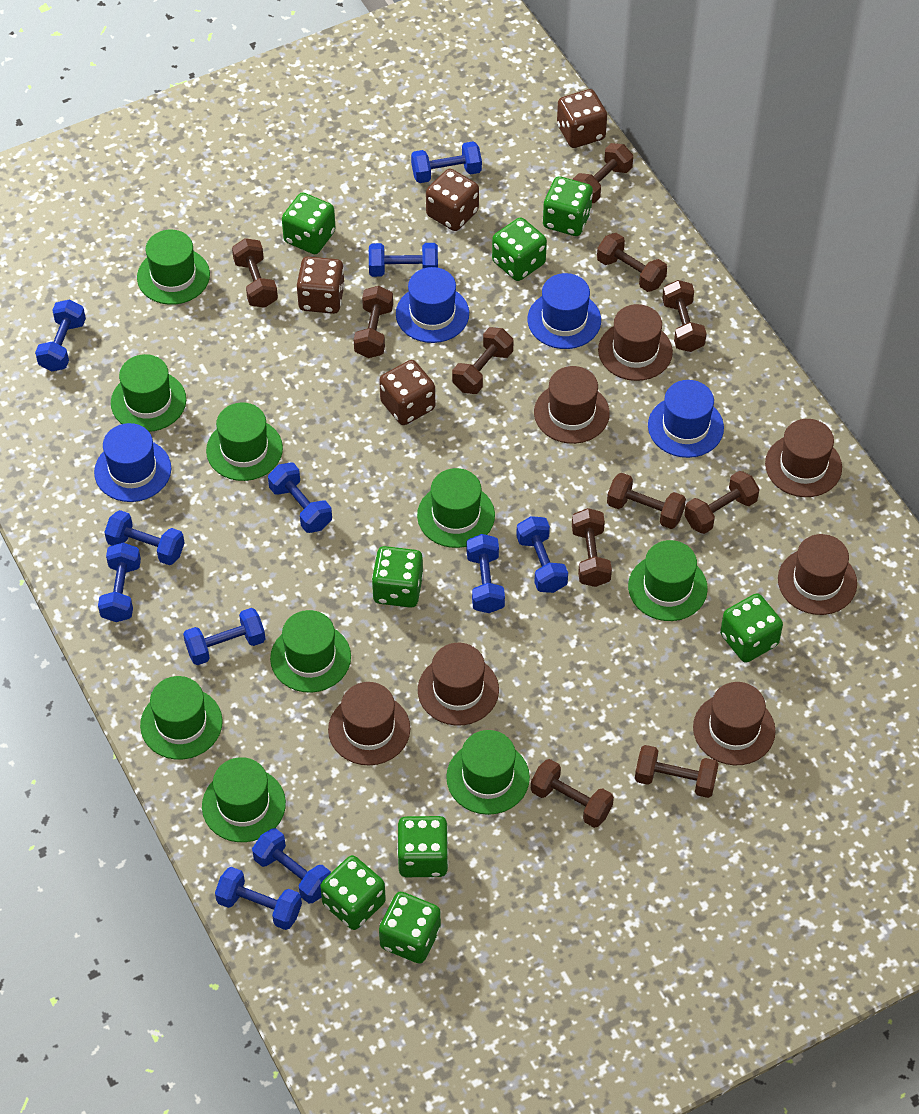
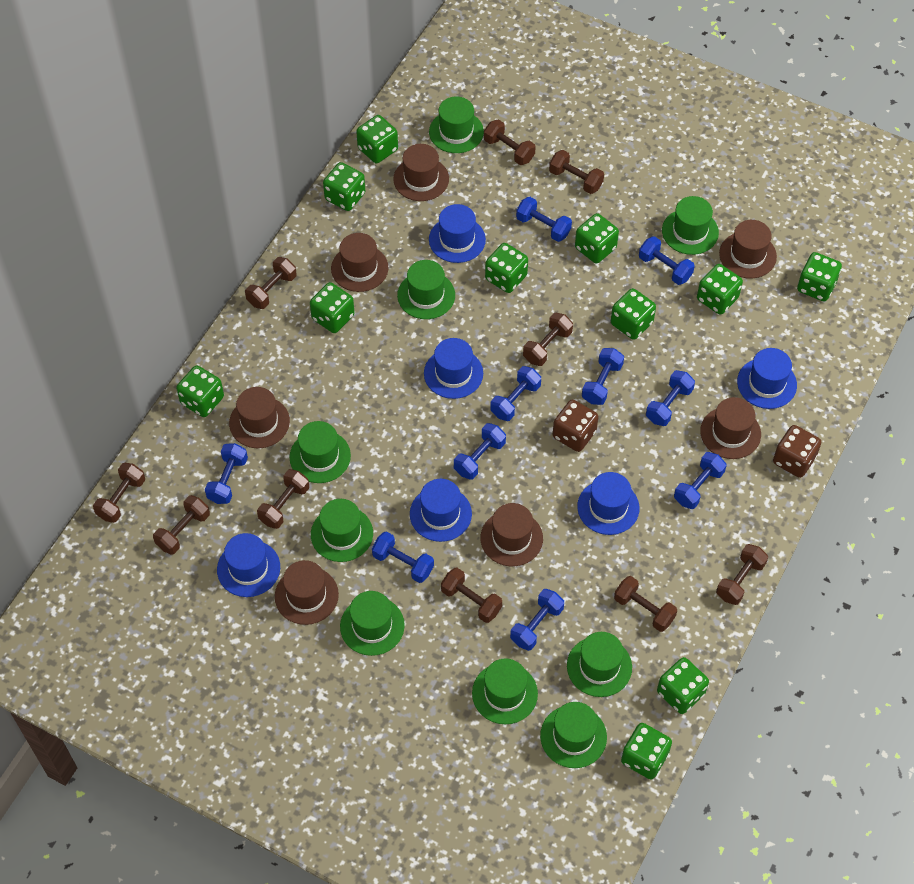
blue dumbbell: [35,299,86,371] [98,543,141,622] [104,510,184,565] [183,608,265,665] [215,867,302,930] [252,828,331,903] [268,463,332,533] [369,243,438,277] [411,141,482,183] [467,534,505,613] [516,516,568,593] = 11 -> [205,443,248,504] [372,531,434,583] [454,423,506,480] [490,366,541,421] [510,589,564,651] [516,197,572,242] [582,348,624,405] [639,236,695,285] [646,370,695,426] [674,452,727,509] = 10
blue hat: [94,423,171,502] [396,267,469,343] [528,273,601,349] [648,380,724,458] = 4 -> [217,533,280,597] [410,479,472,542] [424,338,483,399] [429,204,486,263] [577,472,639,535] [737,348,797,409] = 6
brown dice: [297,256,345,314] [379,360,435,425] [426,169,479,231] [557,89,607,148] = 4 -> [553,399,598,452] [773,425,821,478] = 2
brown dumbbell: [232,238,278,308] [354,286,393,358] [452,327,513,394] [531,759,614,828] [572,508,612,587] [573,143,633,203] [597,233,667,292] [607,473,686,529] [635,745,719,798] [662,280,707,352] [684,471,760,534] = 11 -> [93,463,145,523] [153,495,210,555] [245,257,296,309] [257,469,309,529] [441,568,502,623] [484,119,536,165] [523,313,573,366] [549,150,604,194] [614,576,677,632] [716,544,768,605] = 10
green dice: [282,192,336,254] [320,855,386,930] [372,546,423,608] [379,892,441,964] [397,816,449,877] [492,217,547,281] [543,176,593,236] [720,593,783,663] = 8 -> [176,365,224,417] [310,282,355,333] [323,162,365,211] [356,115,398,163] [485,243,528,293] [575,213,619,264] [611,288,656,340] [621,723,672,779] [657,657,709,714] [697,264,743,315] [797,252,842,302] = 11

